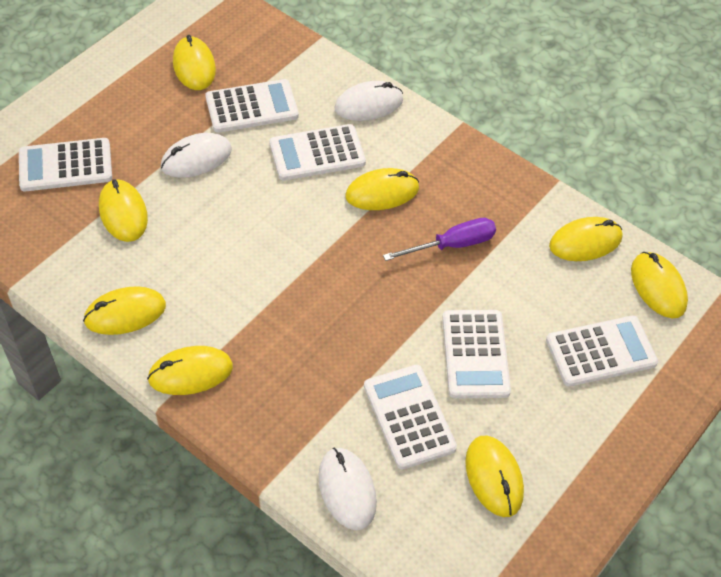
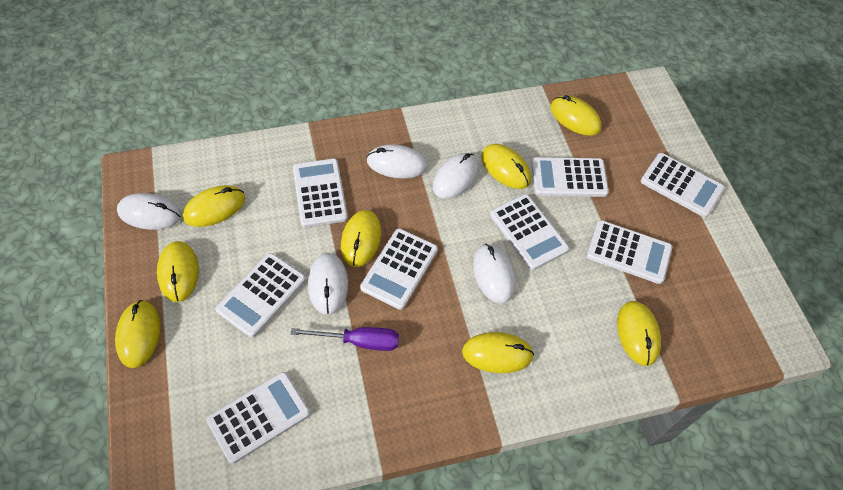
white calculator: [19,138,112,192] [205,79,299,133] [269,124,366,181] [364,365,457,469] [442,310,511,398] [546,316,658,387] = 6 -> [206,372,310,464] [216,253,306,338] [293,159,348,228] [360,228,438,310] [490,194,569,270] [531,157,609,197] [587,220,672,284] [641,153,724,217] = 8
white mouse: [161,133,232,178] [318,447,377,530] [334,81,403,121] = 3 -> [117,193,182,230] [308,253,348,315] [367,144,427,179] [433,153,479,199] [473,243,515,304] = 5

